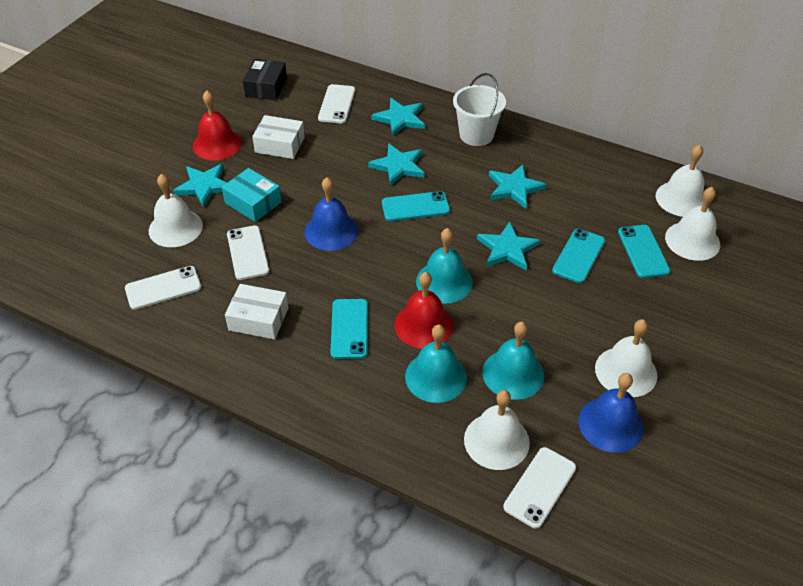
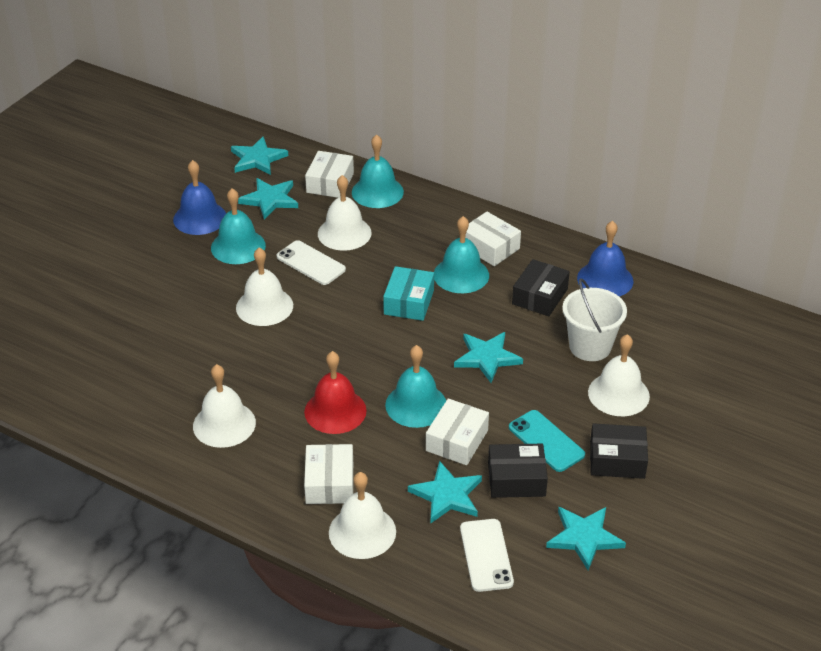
black box: [243,59,287,100] = 1 -> [488,444,548,498] [512,259,570,316] [590,423,648,479] = 3
red bell: [193,90,242,160] [394,272,453,349] = 2 -> [304,351,367,434] = 1
turquoise bell: [405,325,467,403] [416,228,473,304] [482,322,544,400] = 3 -> [211,188,266,264] [352,134,404,208] [385,345,446,428] [434,216,489,293] = 4
turquoise phone: [331,299,368,359] [382,191,450,221] [552,229,605,283] [618,225,670,278] = 4 -> [509,410,585,472] = 1
white box: [225,284,288,339] [252,115,305,159] = 2 -> [304,444,353,504] [305,151,354,198] [426,399,489,465] [465,212,521,266] = 4
white phone: [125,266,201,310] [227,226,269,280] [318,84,355,123] [503,447,576,529] = 4 -> [277,240,346,285] [460,519,514,592] = 2

